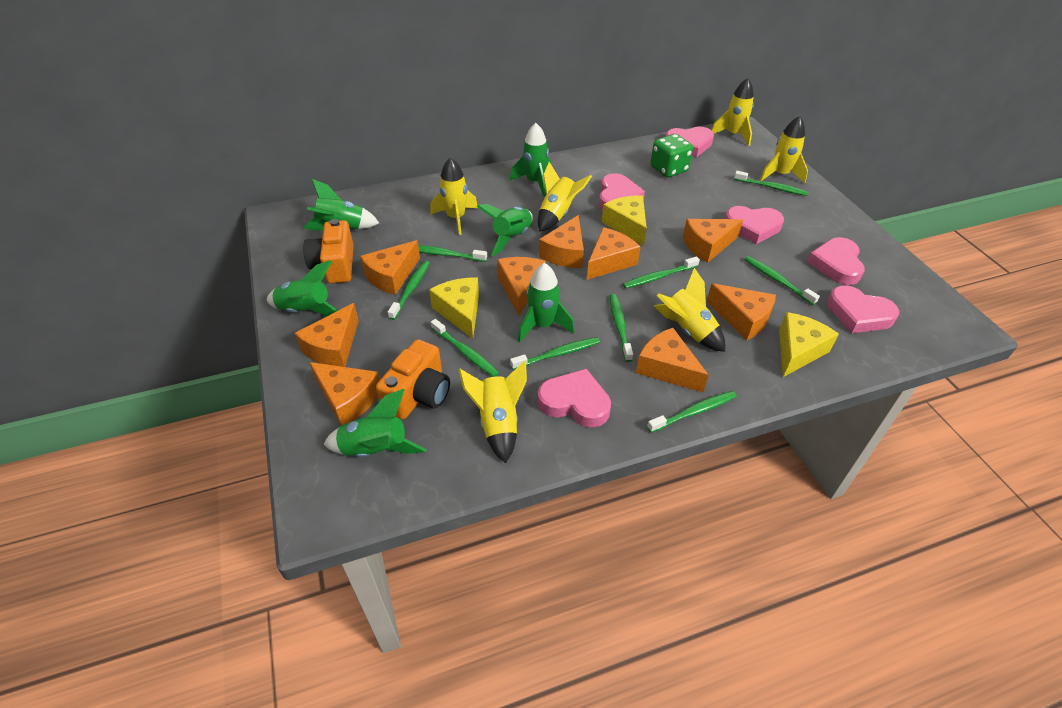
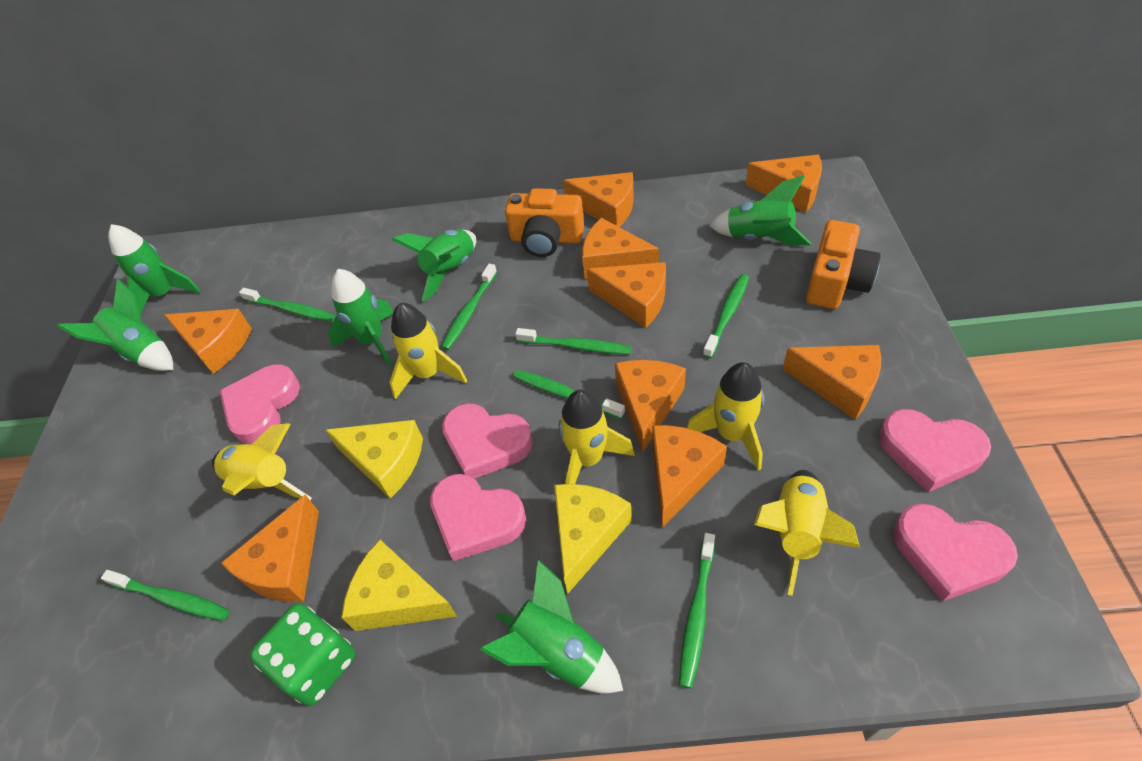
green toothbrush: [388,261,430,320] [418,245,487,262] [431,319,499,377] [510,337,600,370] [610,294,633,362] [623,256,700,289] [647,391,737,433] [734,171,809,196] [745,256,820,305] = 9 -> [101,570,230,621] [239,288,335,322] [441,264,497,350] [513,370,625,419] [515,328,632,355] [679,533,715,689] [703,274,749,358] = 7
pink heart: [538,369,611,428] [599,173,645,210] [666,127,714,157] [725,206,784,244] [807,237,865,285] [827,285,899,333] = 6 -> [220,364,300,444] [430,474,526,561] [442,403,533,479] [879,409,991,492] [893,504,1018,602] = 5
yellow rocket: [430,157,478,235] [459,360,527,463] [538,162,592,232] [654,268,725,352] [711,78,754,146] [760,116,808,184] = 6 -> [212,423,312,500] [390,303,467,399] [559,390,635,484] [687,362,764,471] [754,470,860,596] = 5

